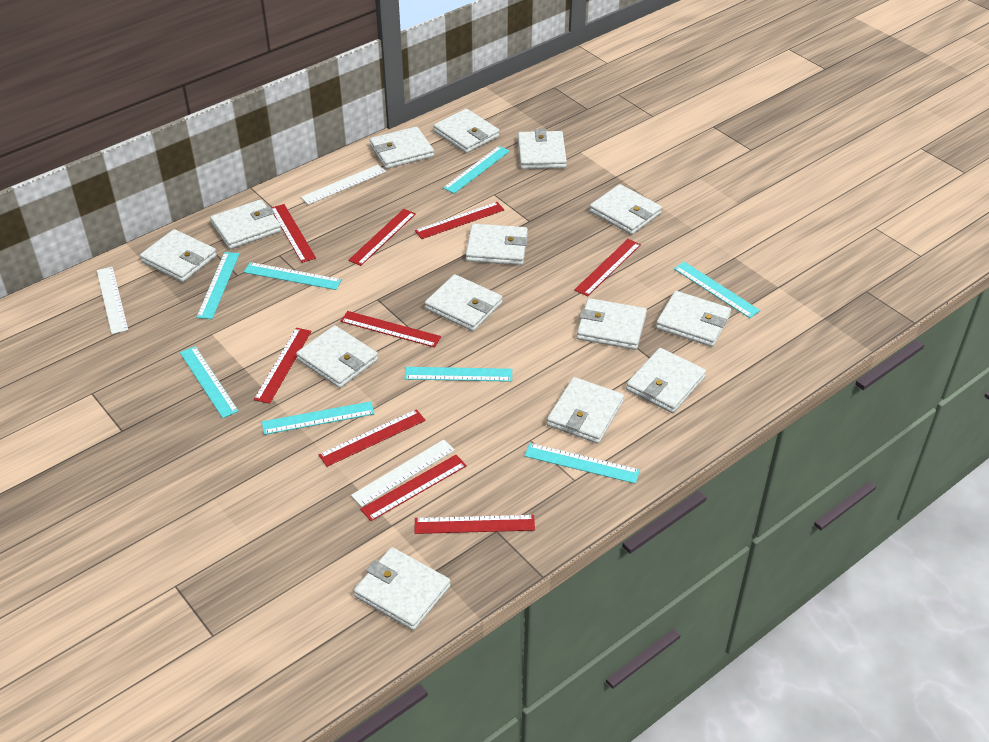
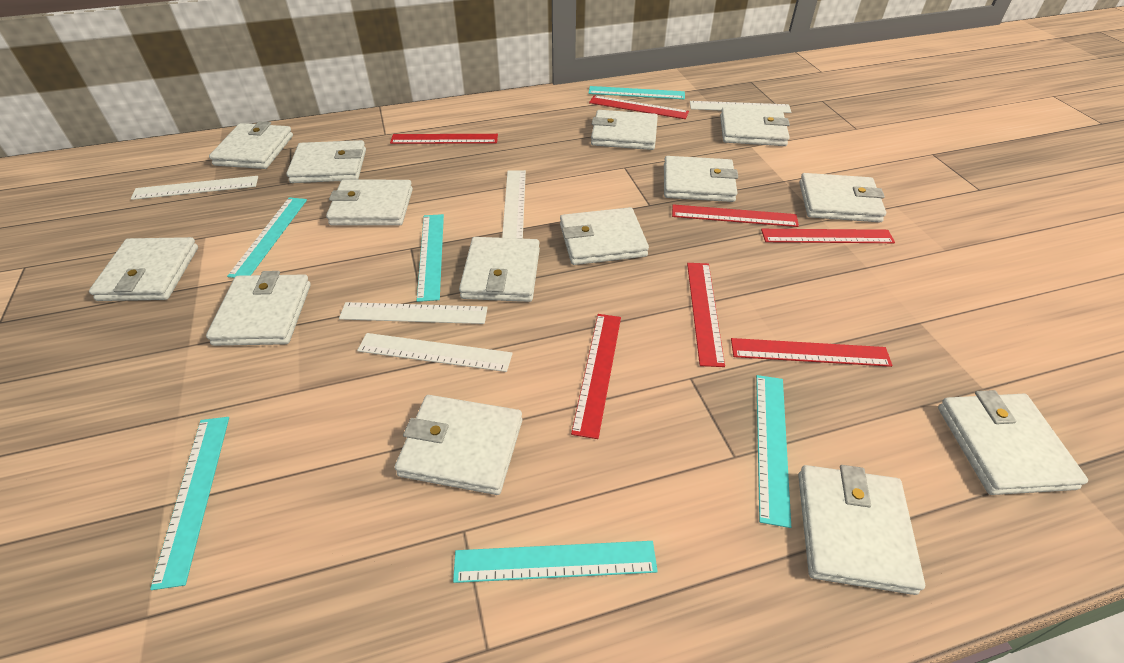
red ruler: [254,328,311,404] [271,204,316,263] [319,409,426,467] [340,311,441,348] [348,209,416,266] [360,455,467,521] [415,202,504,239] [415,515,535,534] [574,239,641,297] = 9 -> [390,134,498,144] [571,314,621,439] [589,95,689,119] [672,204,799,227] [687,263,725,367] [731,338,893,367] [761,229,895,243] = 7
turquoise ruler: [180,346,239,418] [196,252,240,319] [244,262,342,290] [262,401,375,435] [404,367,512,382] [443,146,510,194] [525,443,640,484] [674,262,760,318] = 8 -> [150,417,229,590] [227,197,307,278] [417,214,444,302] [453,541,658,583] [588,86,685,99] [756,375,791,528] = 6
white ruler: [97,267,128,334] [301,165,386,205] [351,439,455,507] = 3 -> [131,176,258,200] [339,302,488,324] [357,333,513,372] [502,170,526,239] [690,101,792,113] = 5

